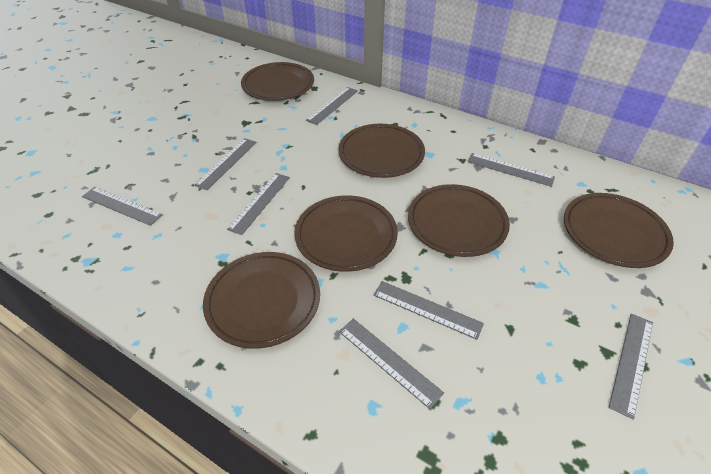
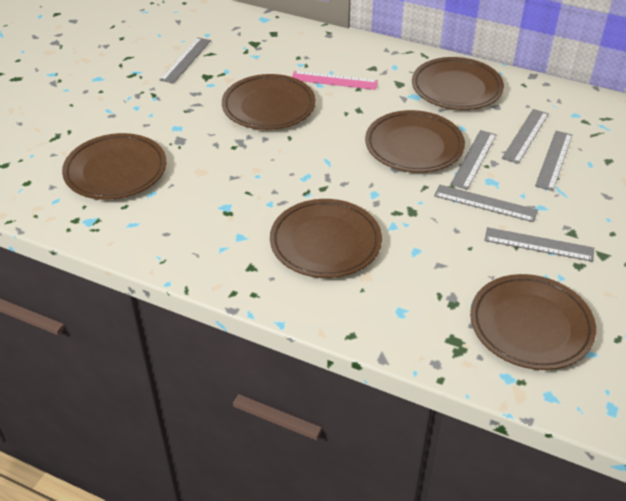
grey ruler: [82,187,162,226] [194,138,257,190] [227,173,290,235] [306,87,358,125] [339,318,444,409] [374,281,484,340] [468,153,555,187] [609,314,653,420] = 8 -> [160,38,211,84] [434,185,538,222] [450,130,497,190] [484,227,594,262] [502,109,549,164] [535,131,572,191] = 6
pink ruler: none = 0 -> [292,71,378,90] = 1

